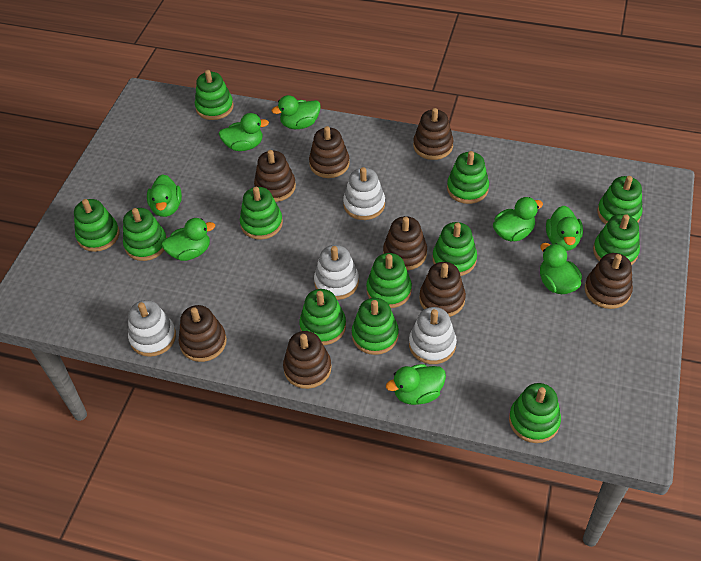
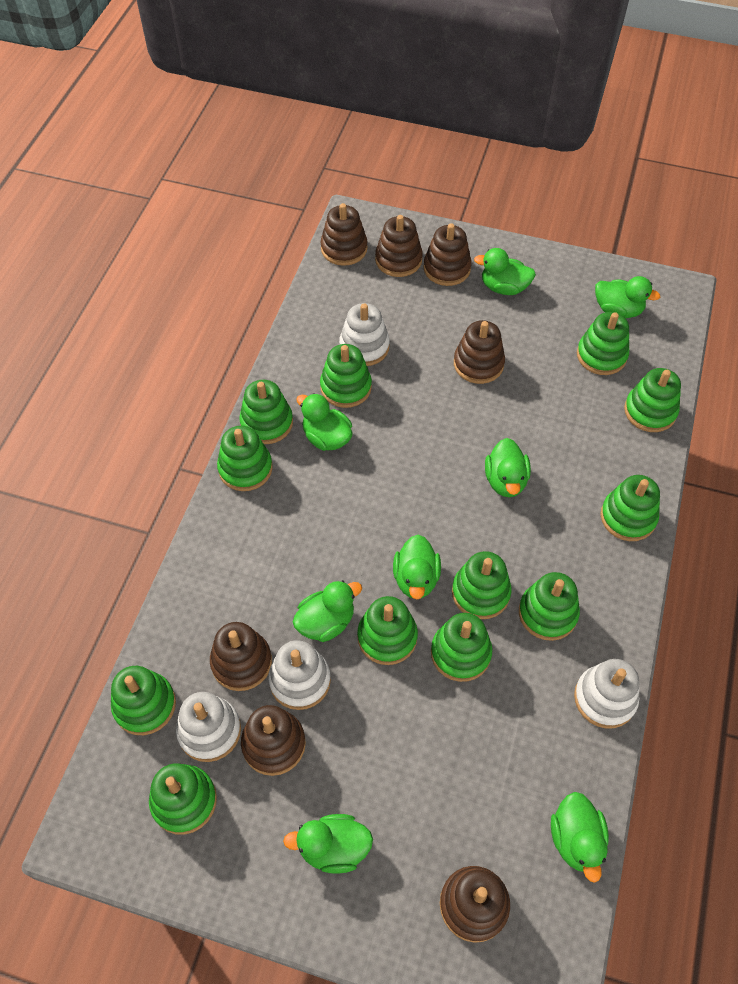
brown stacking toy: [179,305,227,362] [254,150,296,202] [283,331,332,389] [309,126,350,178] [383,216,427,270] [413,108,454,160] [419,262,466,317] [585,253,633,309] = 8 -> [210,622,272,691] [241,705,306,776] [321,203,368,266] [375,215,423,277] [424,223,472,286] [440,866,510,943] [454,320,505,384] = 7

